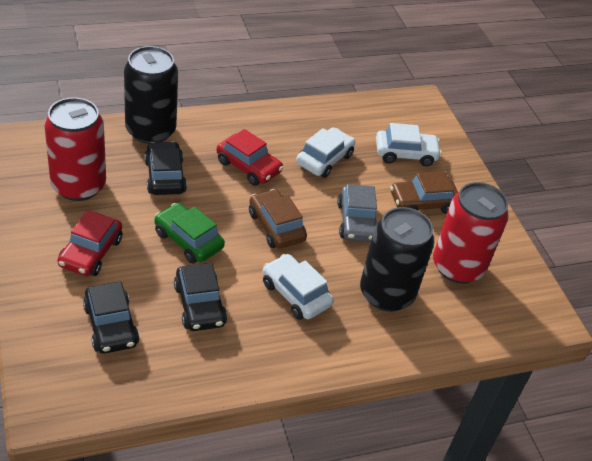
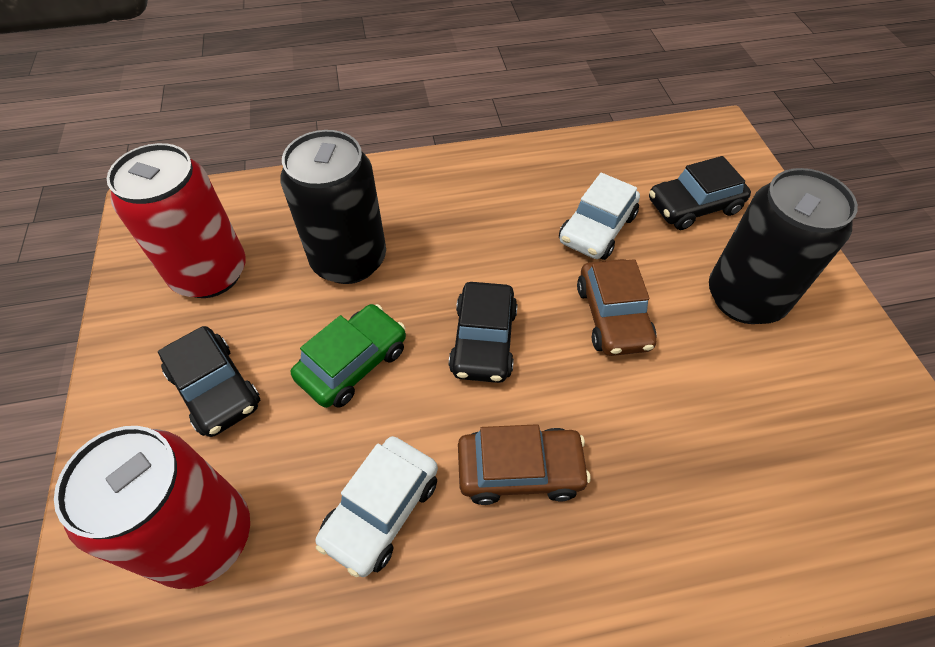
grey car: [337,184,377,242] = 1 -> none = 0
red car: [57,210,123,276] [216,129,283,186] = 2 -> none = 0
white car: [262,254,334,320] [296,127,355,178] [376,123,442,166] = 3 -> [316,436,438,577] [559,173,640,260] = 2

